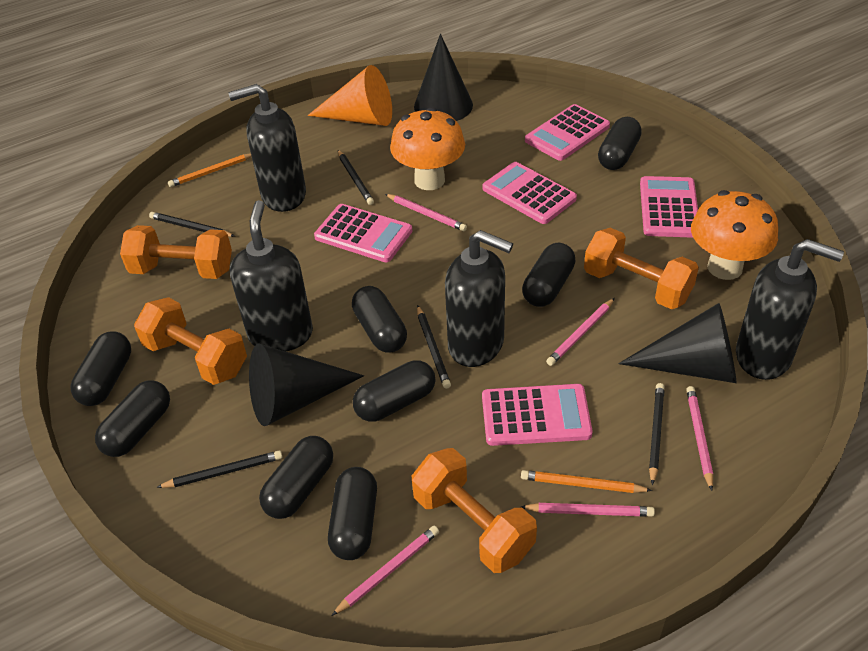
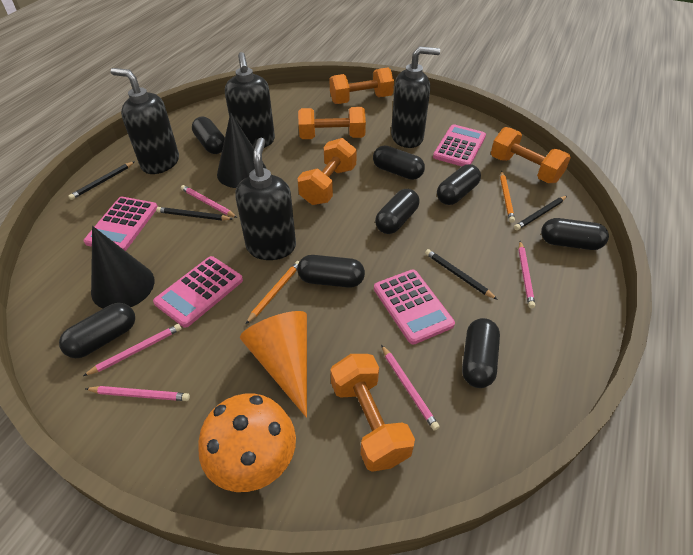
black cone: [249,343,364,426] [414,34,473,121] [618,303,736,383] = 3 -> [91,226,154,308] [217,112,266,188] = 2
black pencil: [149,212,235,237] [156,450,283,488] [338,150,374,205] [417,305,451,389] [649,383,665,485] = 5 -> [68,161,135,200] [156,207,232,221] [425,249,498,300] [514,196,567,230] = 4
orange dumbbell: [120,225,232,279] [134,297,247,385] [412,448,537,573] [584,228,699,309] = 4 -> [297,138,357,205] [298,107,366,139] [330,68,394,104] [330,354,415,472] [491,127,571,183] = 5
orange mushroom: [390,107,465,190] [691,190,778,280] = 2 -> [198,394,296,492] = 1
pink calculator: [314,204,412,262] [482,384,593,446] [483,162,577,224] [525,104,610,161] [640,176,698,238] = 5 -> [84,197,158,251] [153,256,243,328] [374,269,455,345] [433,124,486,166] = 4

